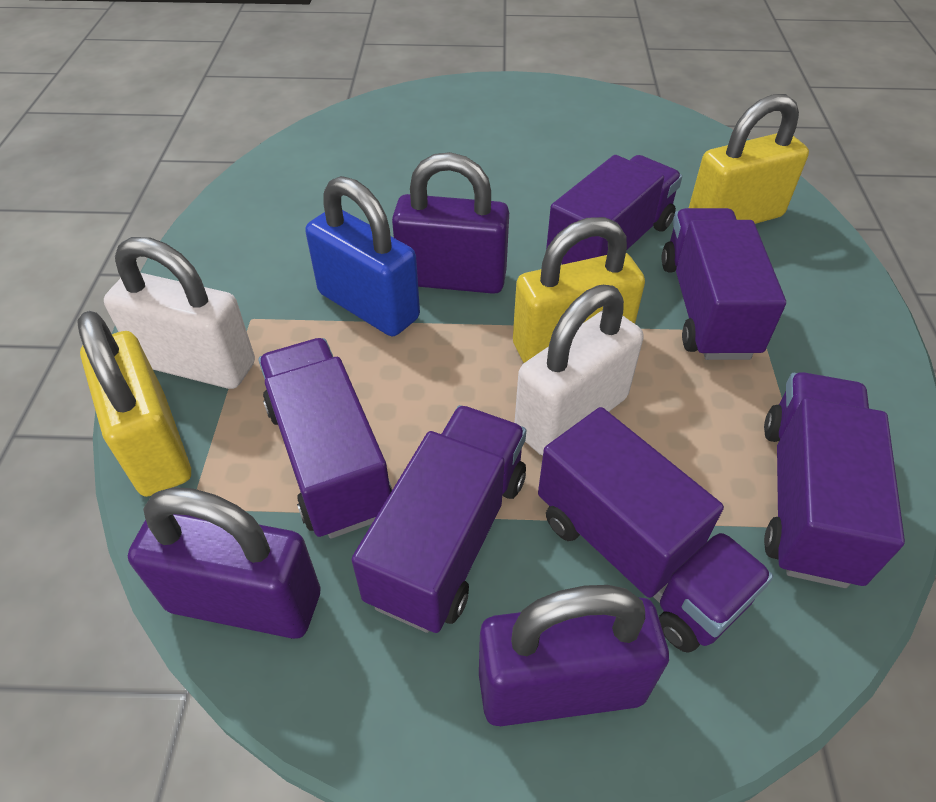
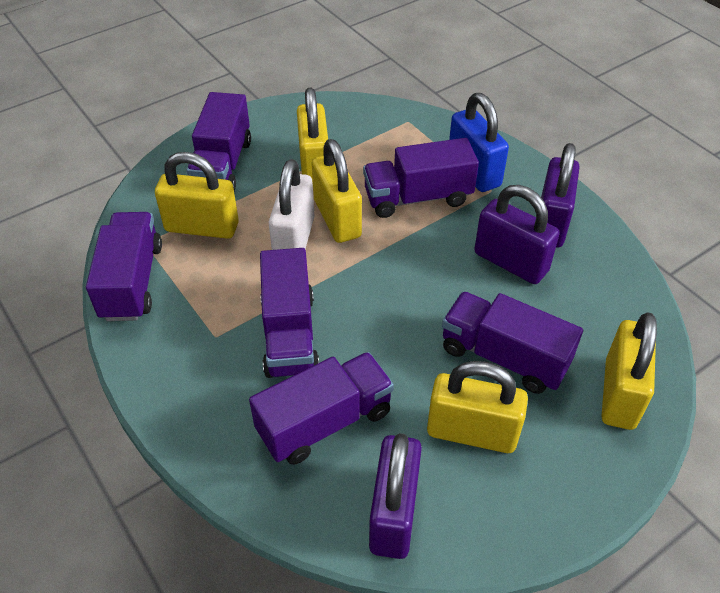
white padlock: [104,237,255,389] [514,285,644,456] = 2 -> [269,159,315,250] = 1
yellow padlock: [77,311,191,497] [513,217,645,363] [689,94,809,224] = 3 -> [155,152,239,239] [297,88,328,183] [312,139,362,243] [427,361,528,453] [602,312,657,430] = 5

